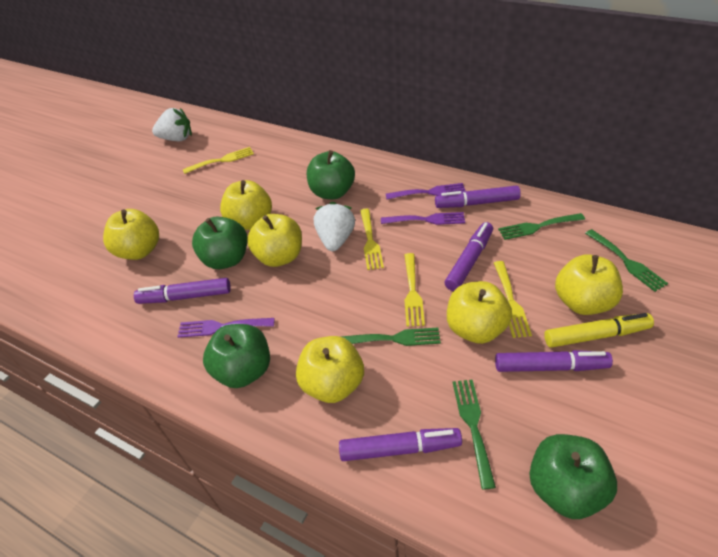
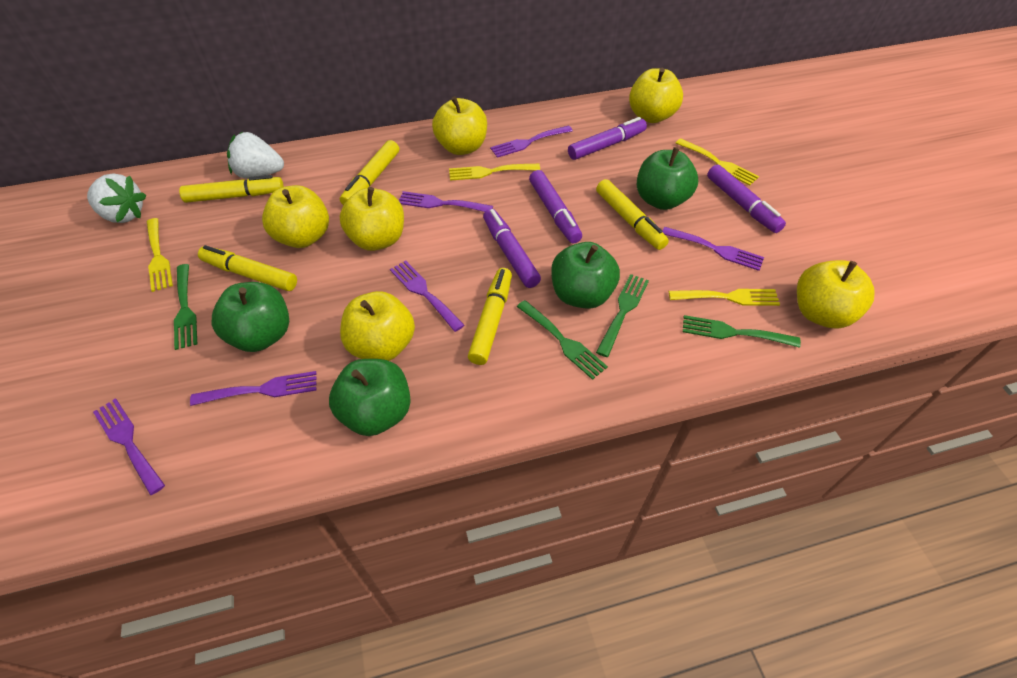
purple fork: [177,318,275,338] [381,212,465,225] [386,183,466,200] = 3 -> [93,398,165,495] [190,371,317,406] [390,261,464,332] [399,191,493,212] [490,125,573,158] [662,227,764,271] = 6
purple marker: [134,278,231,304] [339,428,462,461] [435,186,521,208] [444,222,493,291] [495,350,613,372] = 5 -> [483,209,541,288] [529,170,582,243] [568,117,647,160] [707,164,786,233] = 4
yellow marker: [544,313,654,348] = 1 -> [179,175,284,203] [198,245,297,291] [340,140,399,205] [468,268,512,365] [596,179,669,250] = 5

